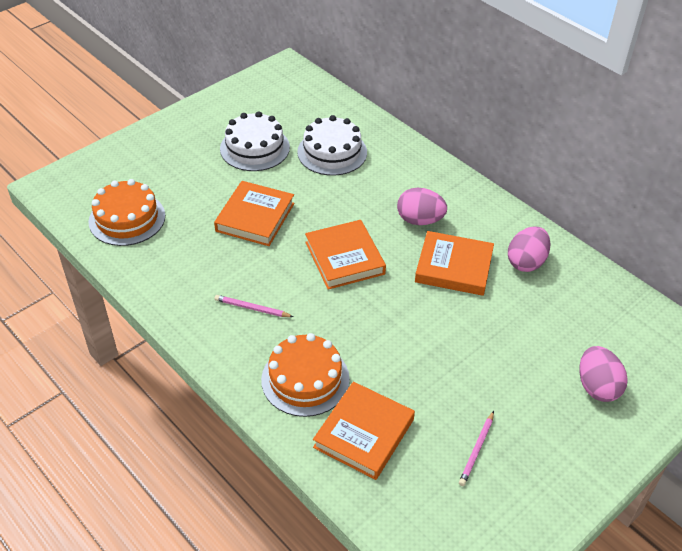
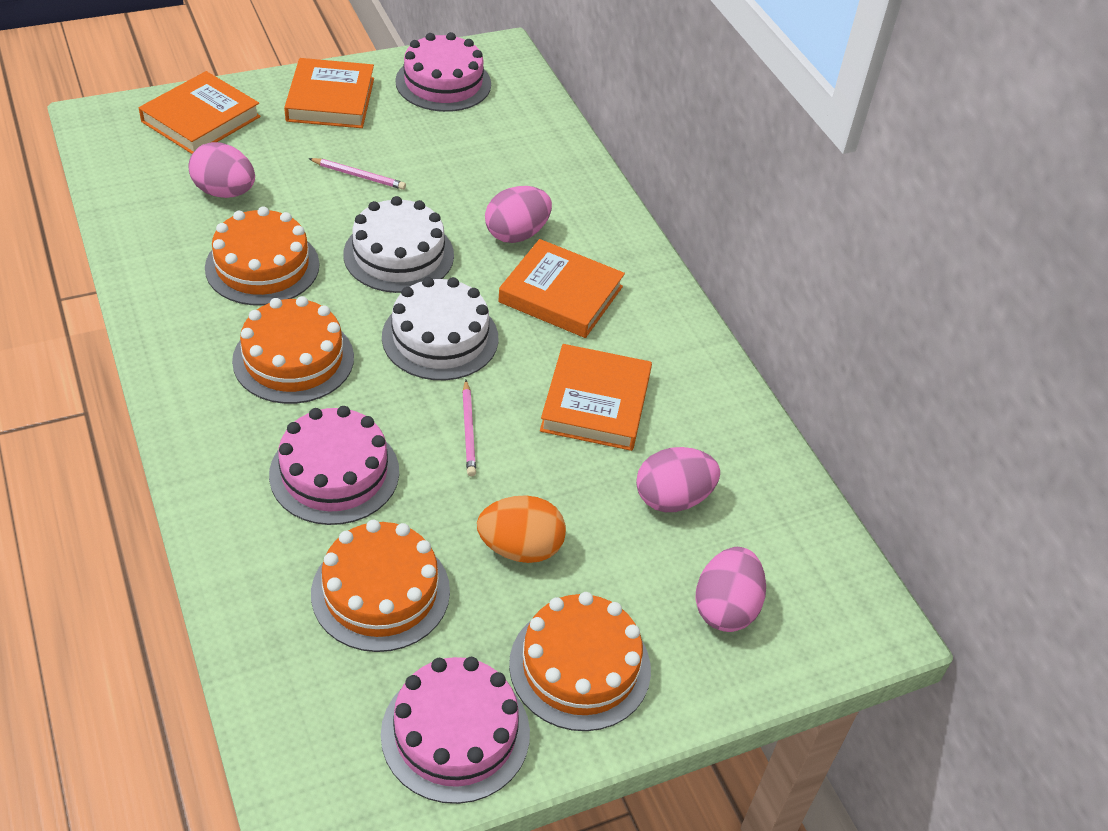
orange cake: [88,179,165,246] [261,333,350,417] = 2 -> [205,206,319,306] [232,296,354,404] [311,520,450,652] [509,592,651,731] = 4
orange egg: none = 0 -> [477,495,566,563] = 1
pink cake: none = 0 -> [269,406,399,525] [381,657,530,804] [395,32,491,112] = 3
pink egg: [397,188,447,225] [508,226,551,272] [580,346,628,402] = 3 -> [189,142,255,198] [485,186,552,243] [636,447,720,512] [695,547,766,632] = 4

